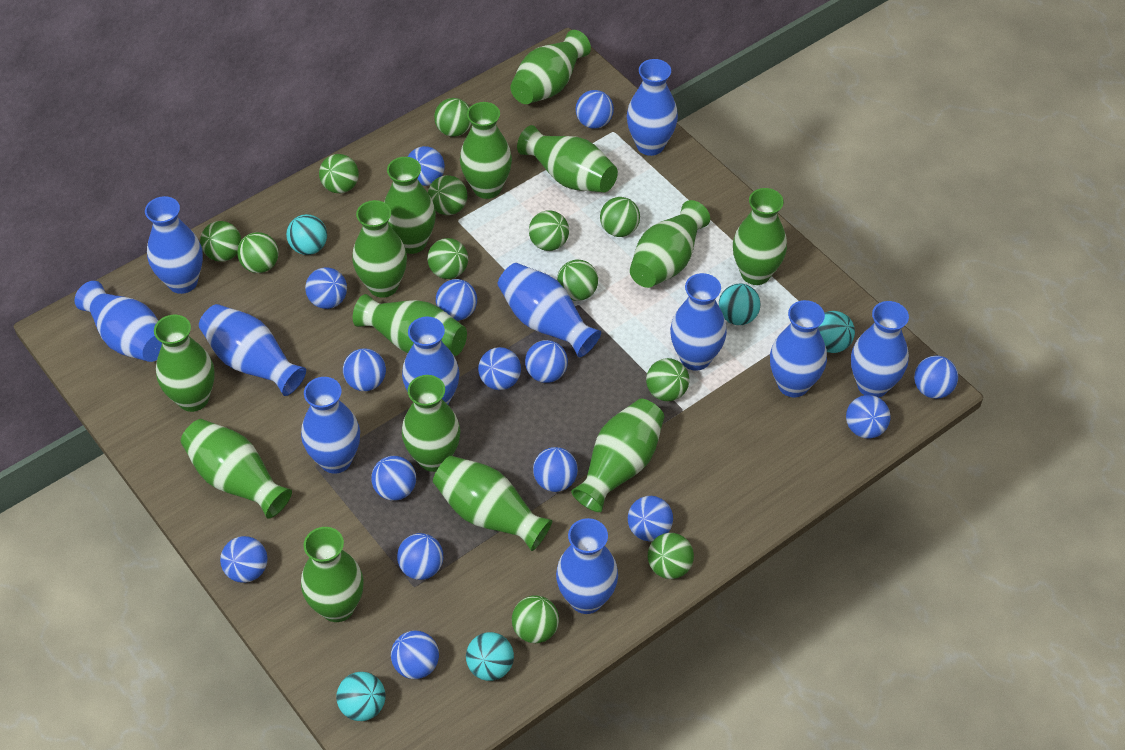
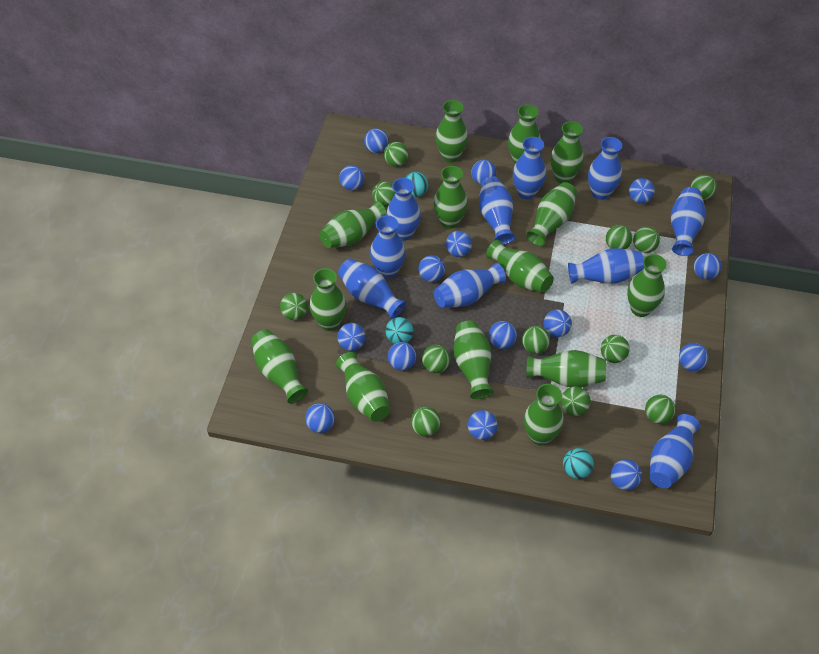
blue vase: [74,281,162,362] [145,196,203,294] [199,304,306,396] [301,377,360,474] [402,317,460,404] [498,263,601,357] [556,518,618,614] [627,59,678,156] [670,273,727,371] [770,300,827,397] [851,301,909,398] = 11 -> [338,259,406,319] [370,215,406,278] [386,178,421,241] [434,263,506,308] [479,176,515,245] [513,137,546,199] [568,248,644,284] [588,137,622,200] [650,414,700,488] [671,187,706,256] = 10
turquoise ball: [286,214,327,255] [336,672,386,721] [466,632,514,681] [719,284,760,325] [818,311,855,353] = 5 -> [385,317,413,344] [405,172,428,197] [563,448,594,479] = 3

